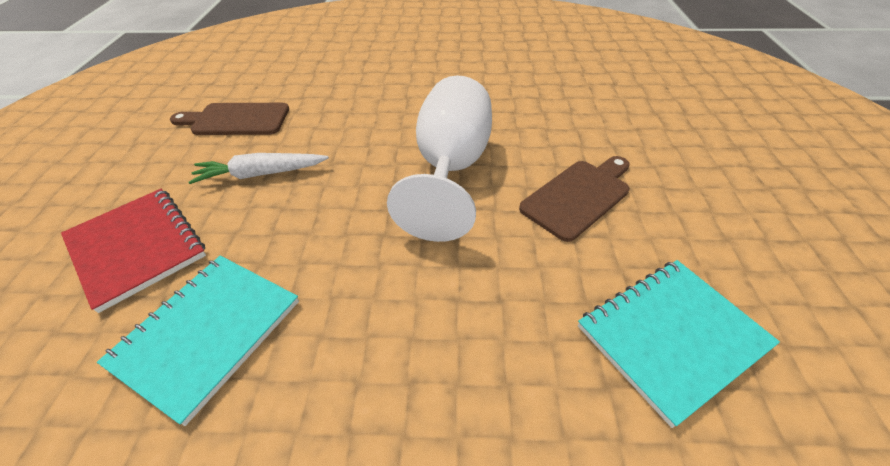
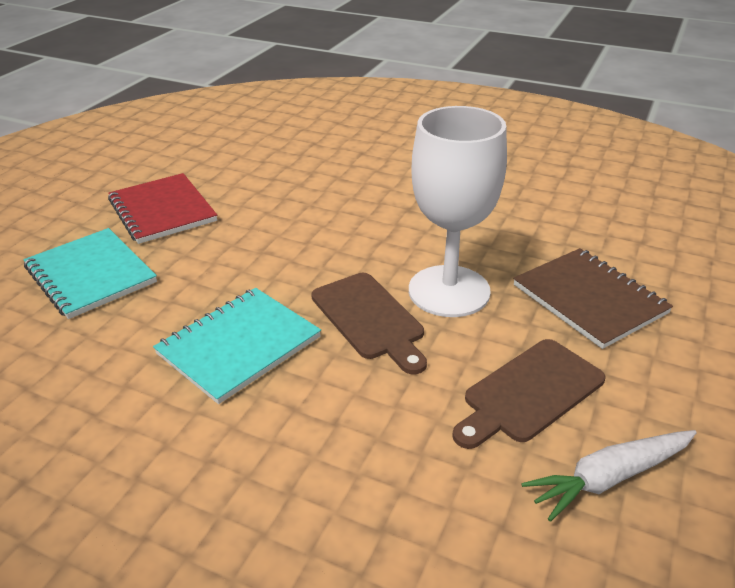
brown notebook: none = 0 -> [513,248,673,349] = 1

